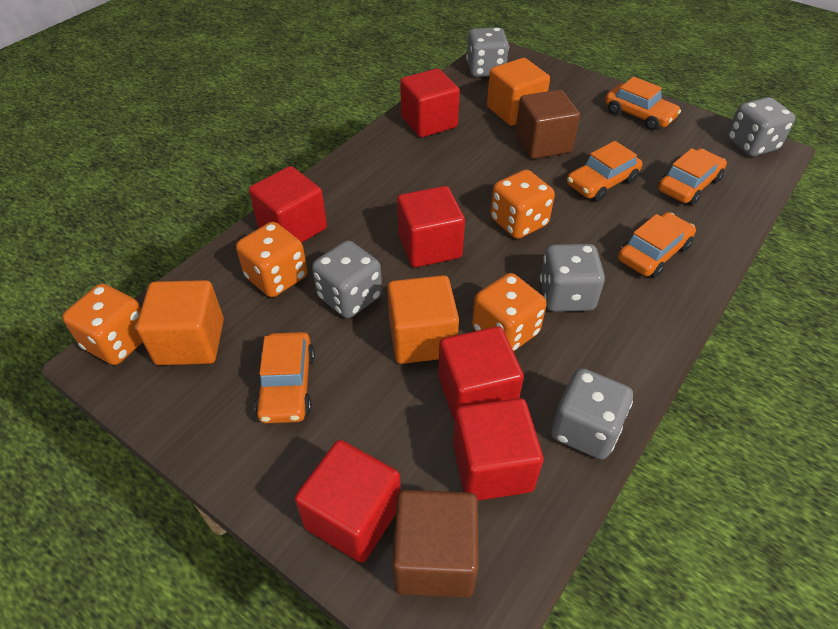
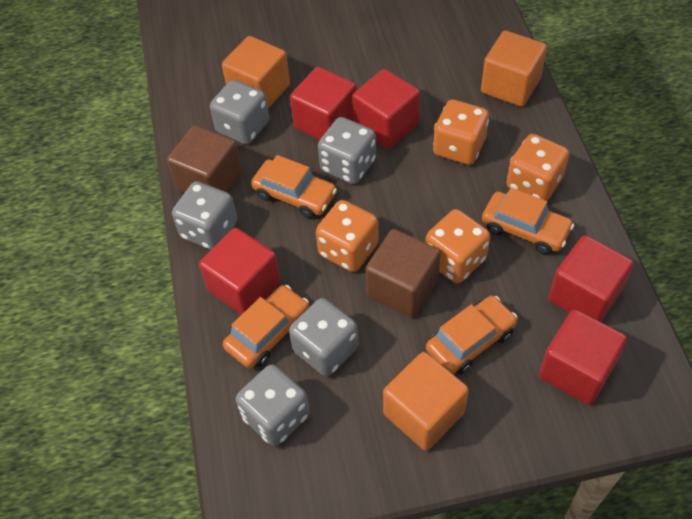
orange car: [255,332,315,424] [567,141,642,202] [605,77,681,130] [618,212,696,278] [658,148,727,205] = 5 -> [223,285,309,368] [251,155,337,218] [426,296,517,375] [482,188,574,254] = 4
red cube: [249,166,327,243] [295,440,401,563] [397,186,465,267] [400,68,460,138] [438,326,524,422] [453,398,543,501] = 6 -> [199,228,281,315] [290,67,357,140] [352,69,420,149] [539,309,627,405] [548,235,634,322] = 5

